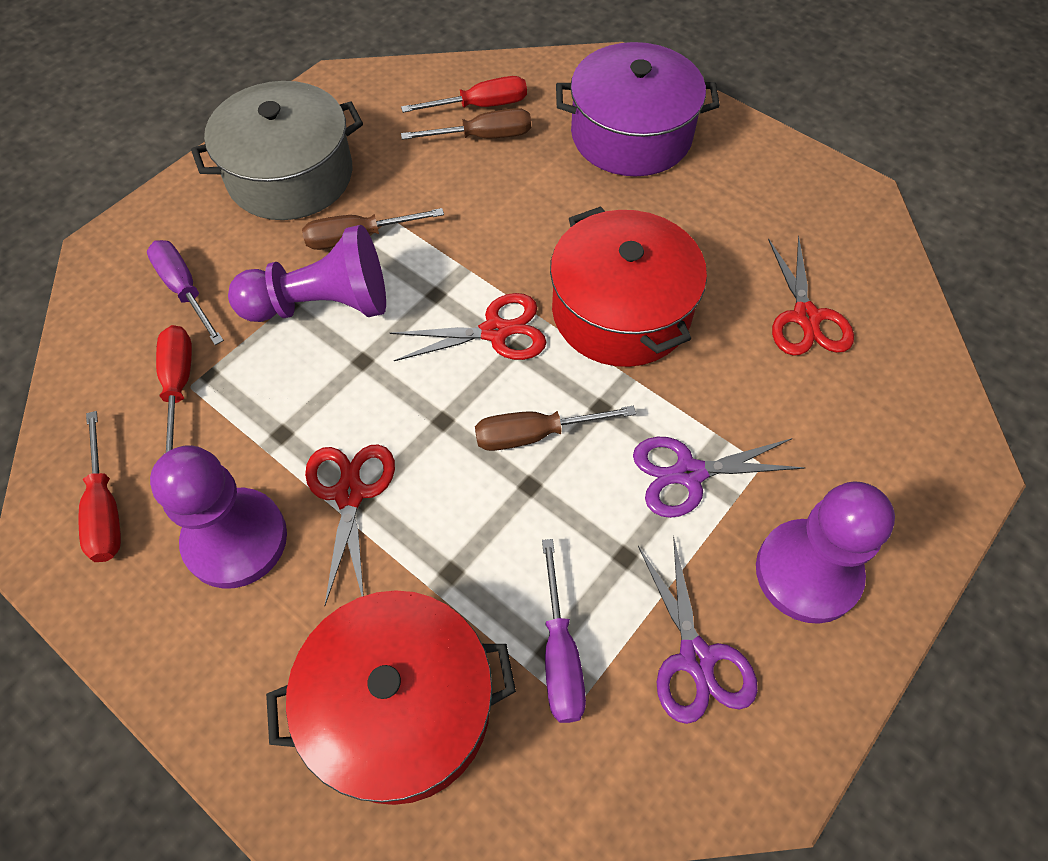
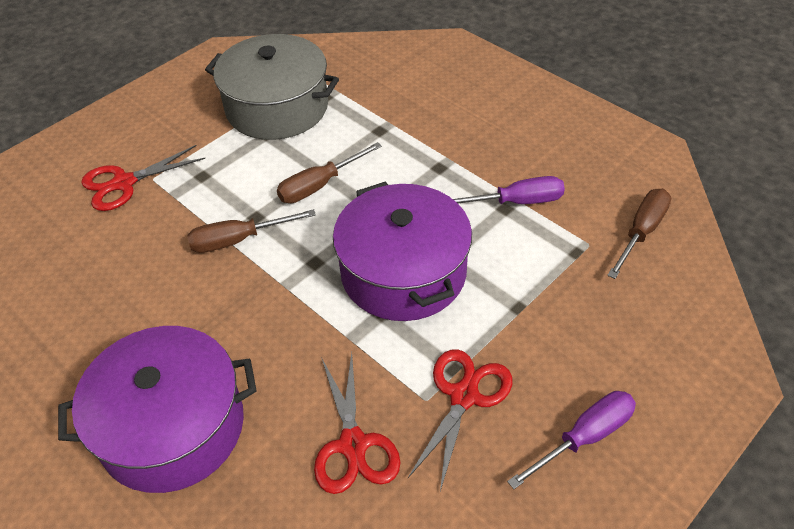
purple pawn: [150,445,287,589] [228,225,386,322] [756,482,895,624] = 3 -> none = 0
purple pot: [556,42,720,176] = 1 -> [58,326,257,493] [333,182,472,321] = 2
purple scissors: [633,437,806,518] [638,536,758,724] = 2 -> none = 0
red pot: [266,590,516,805] [550,206,707,367] = 2 -> none = 0
red screwdriver: [79,411,121,562] [156,325,192,454] [401,76,527,113] = 3 -> none = 0

